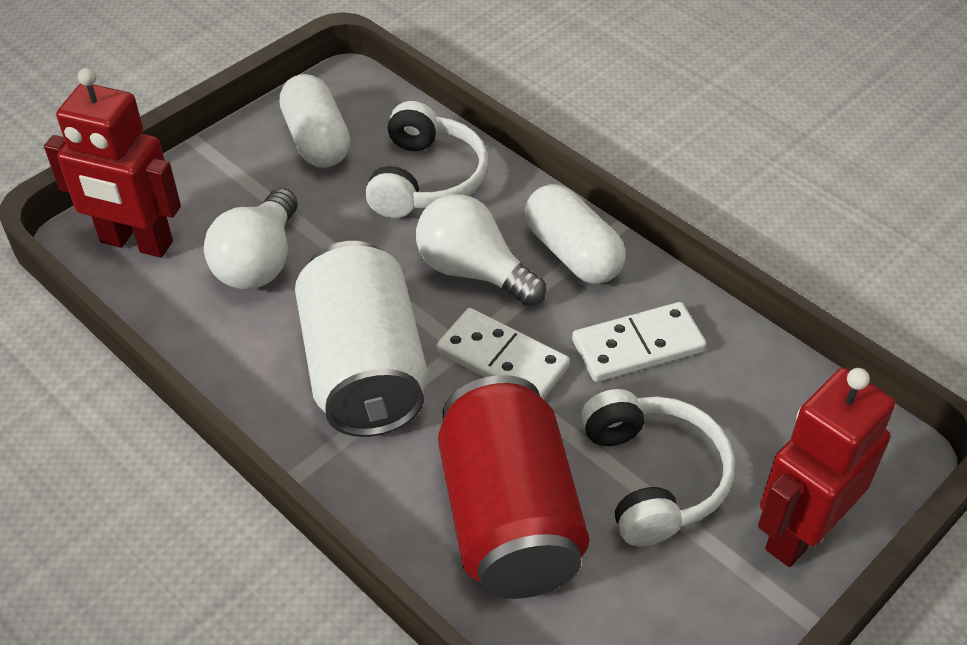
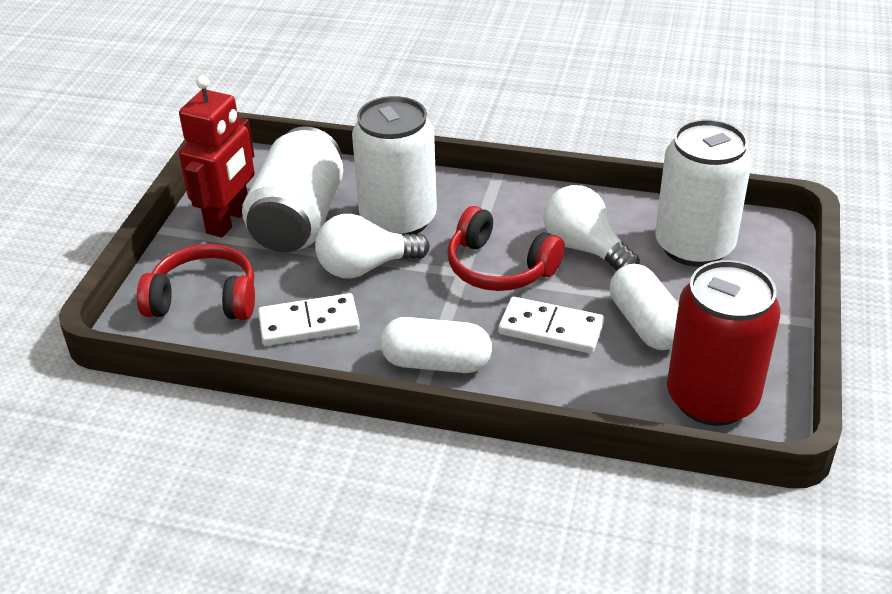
red headphones: none = 0 -> [137,244,255,320] [447,206,565,291] = 2
red robot: [44,68,181,258] [758,368,895,567] = 2 -> [179,76,255,238] = 1
white can: [295,241,428,437] = 1 -> [242,126,343,253] [352,96,437,235] [655,119,752,267] = 3
white headphones: [365,101,488,218] [581,389,735,546] = 2 -> none = 0

